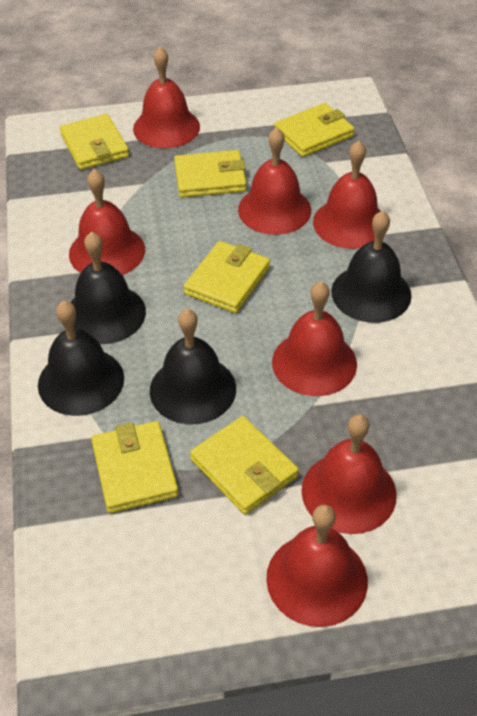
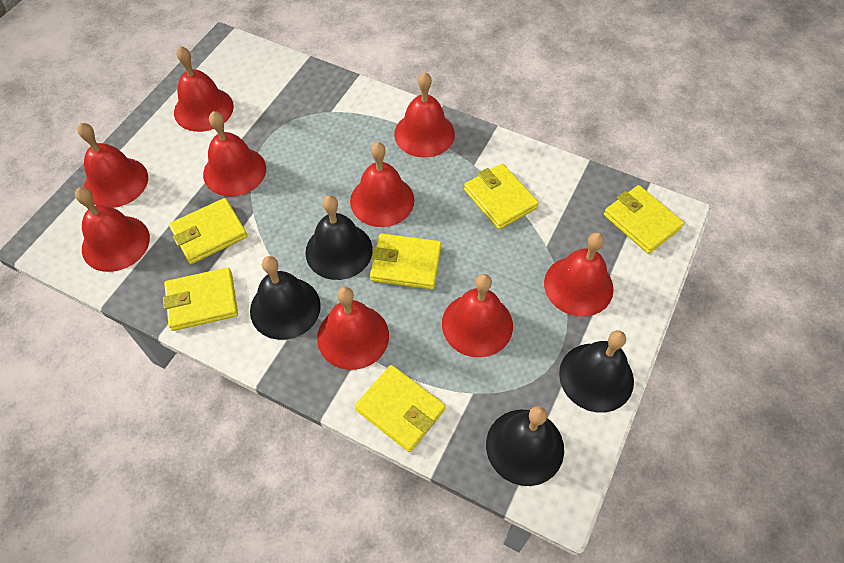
red bell: [69,169,145,275] [133,47,200,148] [238,127,311,235] [266,505,368,627] [272,281,357,396] [301,414,397,534] [313,141,381,249] = 7 -> [75,187,150,272] [77,123,148,208] [174,46,234,132] [203,111,266,197] [317,287,389,370] [350,142,414,227] [394,72,455,158] [442,274,513,357] [544,233,614,317] = 9

